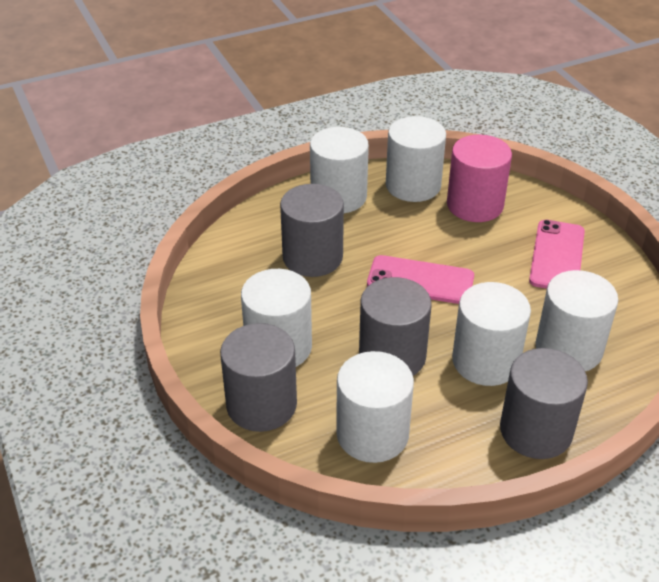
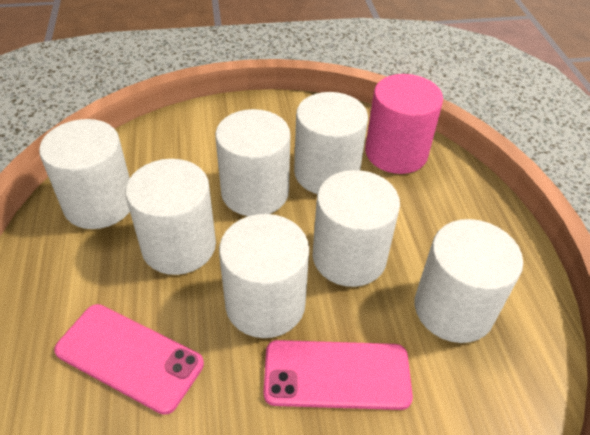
grey cylinder: [220,323,297,432] [280,184,344,277] [359,277,432,376] [500,348,588,459] = 4 -> none = 0
white cylinder: [241,269,312,367] [310,127,369,213] [336,351,414,463] [386,116,446,202] [452,282,531,386] [536,270,618,371] = 6 -> [39,119,130,229] [125,159,216,275] [215,109,291,216] [219,214,309,338] [294,92,368,194] [313,170,400,287] [415,219,523,343] = 7

